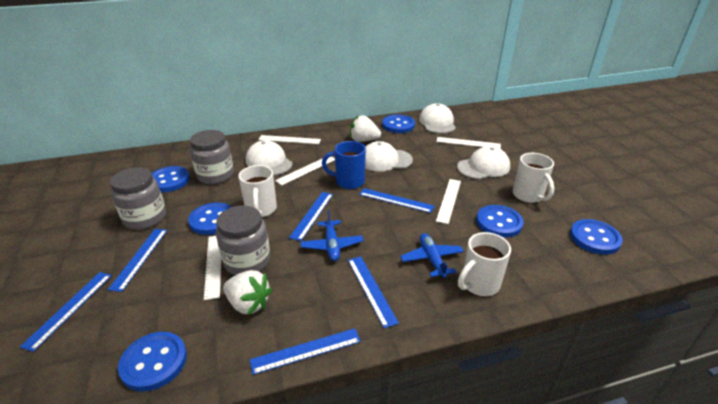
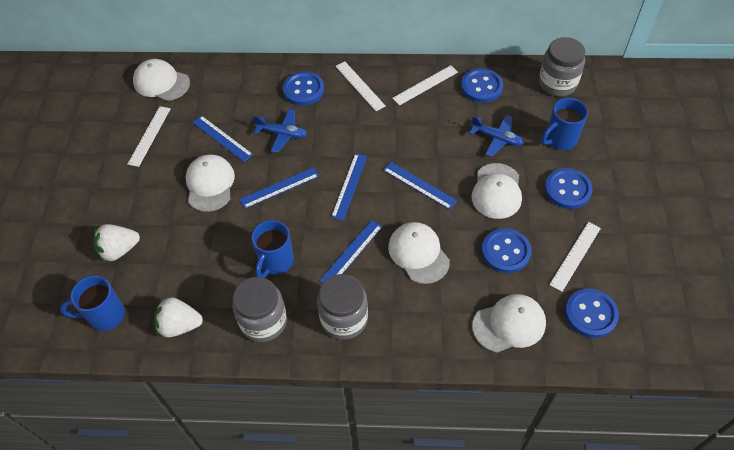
blue button: [118,332,187,392] [152,166,190,192] [188,202,231,235] [382,114,415,133] [476,205,524,238] [570,219,623,255] = 6 -> [283,71,324,106] [461,68,503,103] [482,228,531,273] [545,168,593,209] [565,288,619,338] = 5
blue mug: [322,141,366,189] = 1 -> [60,275,125,331] [251,220,294,278] [541,98,588,150] = 3
blue ruler: [20,272,112,352] [108,229,168,292] [250,328,361,375] [289,192,333,241] [348,256,399,328] [359,188,434,213] = 6 -> [192,115,253,162] [240,167,319,209] [319,220,382,283] [331,153,367,221] [383,162,457,210] = 5
white cap: [245,140,293,176] [365,141,413,171] [419,103,456,134] [457,146,510,179] = 4 -> [133,59,190,101] [186,155,235,212] [388,222,450,284] [471,163,522,219] [472,294,546,353] = 5
white mug: [238,165,277,217] [458,232,511,296] [513,153,554,203] = 3 -> none = 0
white ruler: [204,236,222,300] [258,135,321,144] [275,157,335,185] [436,137,501,149] [436,179,461,224] = 5 -> [128,106,171,167] [335,61,386,111] [392,65,458,106] [549,222,601,292] = 4

